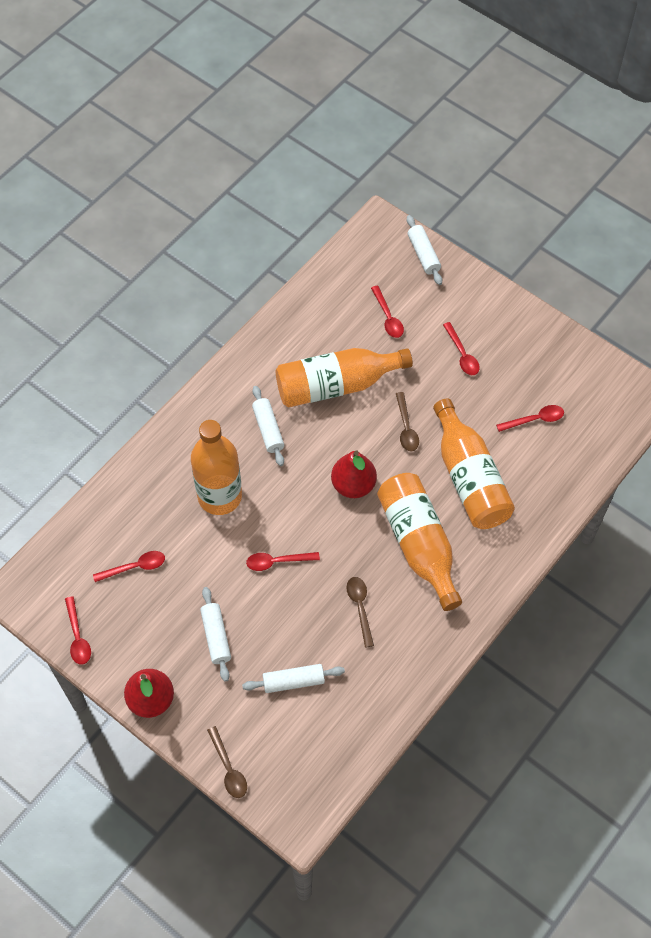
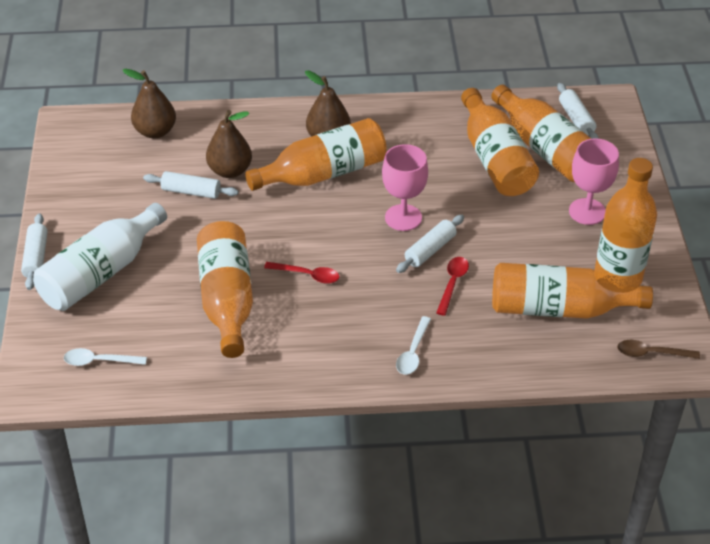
brown pear: none = 0 -> [123,69,176,138] [206,110,252,178] [305,70,351,137] = 3
brown spoon: [207,726,247,798] [346,577,374,648] [396,392,419,451] = 3 -> [617,340,700,359] = 1
orange bottle: [191,420,242,515] [276,348,413,408] [377,473,462,611] [433,398,515,529] = 4 -> [197,221,253,358] [245,118,387,191] [461,88,539,196] [491,84,591,182] [492,263,653,319] [595,158,657,287] = 6
pink goblet: none = 0 -> [382,144,428,231] [569,138,619,225] = 2
red pear: [124,669,174,718] [331,450,377,498] = 2 -> none = 0
red spoon: [65,596,91,665] [93,551,165,582] [246,552,320,571] [371,285,404,338] [443,322,480,375] [496,405,564,432] = 6 -> [264,262,340,284] [436,257,469,316] = 2
white bottle: none = 0 -> [33,203,167,311] = 1
white spoon: none = 0 -> [64,348,147,366] [396,316,431,375] = 2

